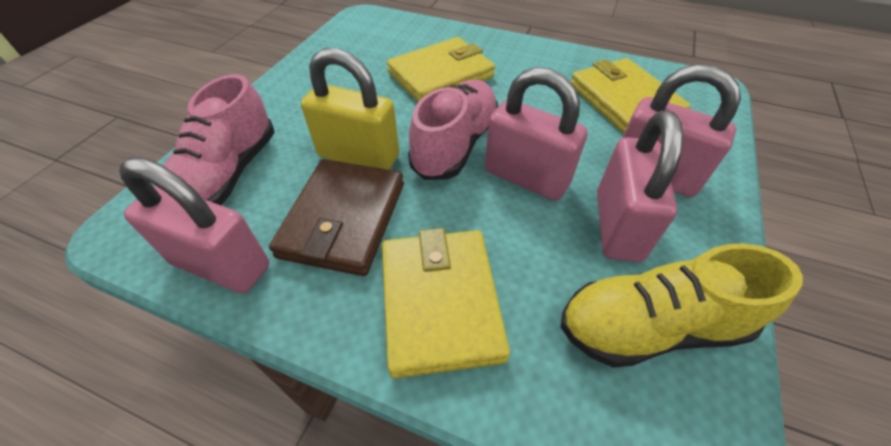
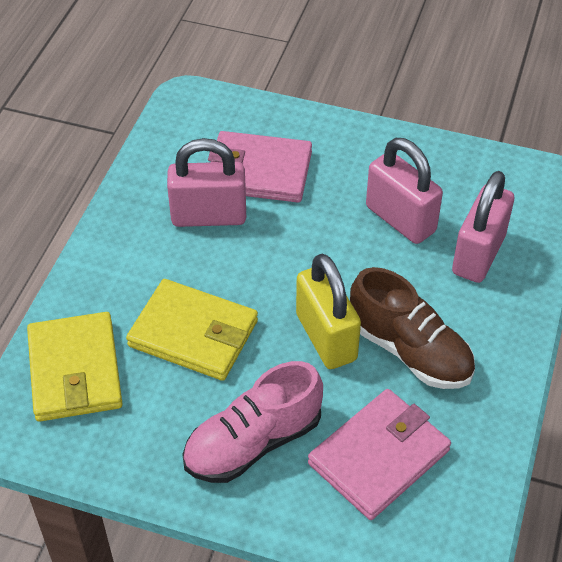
brown shoe: none = 0 -> [350,267,475,389] = 1
brown wallet: [269,159,404,276] = 1 -> none = 0
pink padlock: [119,157,269,294] [484,67,588,201] [597,111,683,262] [622,64,741,197] = 4 -> [167,138,246,227] [366,138,443,244] [452,171,514,283] = 3
pink shoe: [163,74,275,205] [408,80,498,180] = 2 -> [182,361,323,483] = 1
pink wallet: none = 0 -> [208,131,312,203] [308,389,451,520] = 2
yellow shoe: [560,243,803,368] = 1 -> none = 0
yellow wallet: [382,228,510,378] [387,37,495,102] [570,58,691,134] = 3 -> [27,312,123,422] [126,279,258,381] = 2

